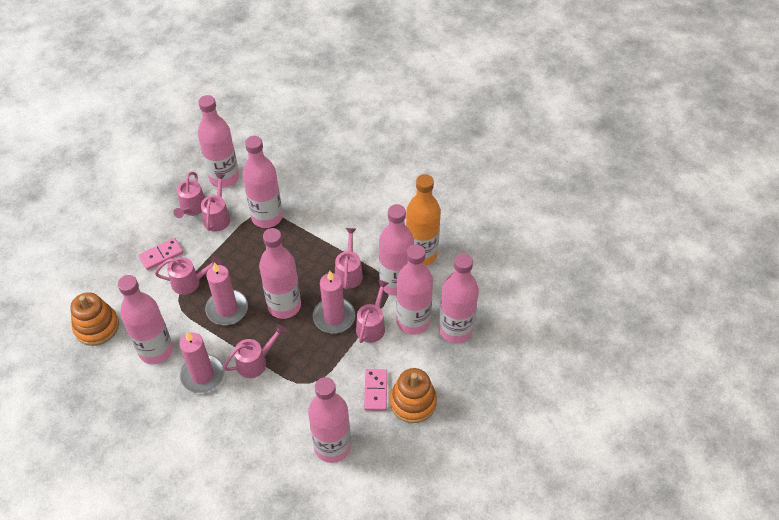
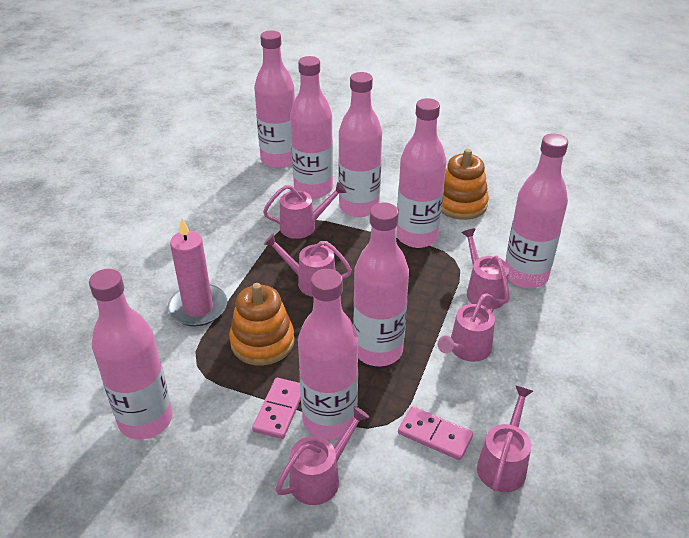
orange bottle: [406,174,441,266] = 1 -> none = 0
pink candle: [179,332,225,393] [205,262,248,325] [313,271,355,333] = 3 -> [168,218,227,326] = 1

